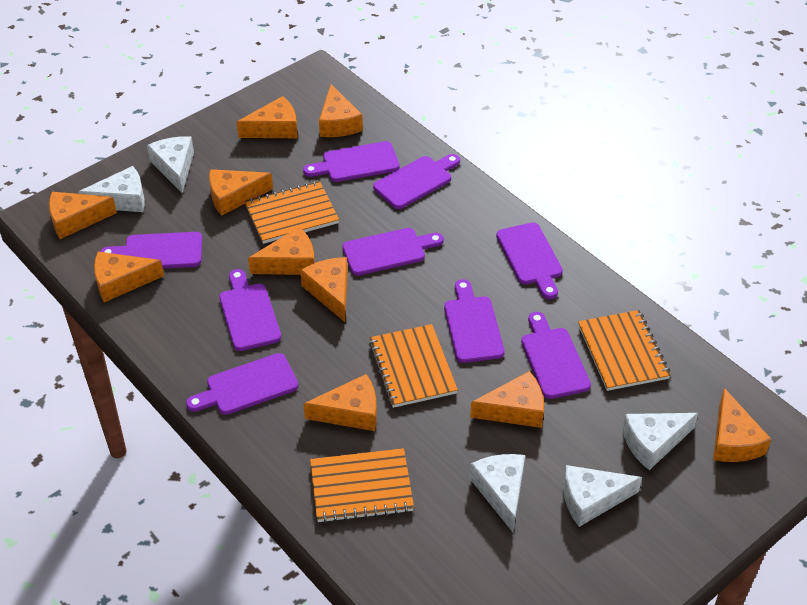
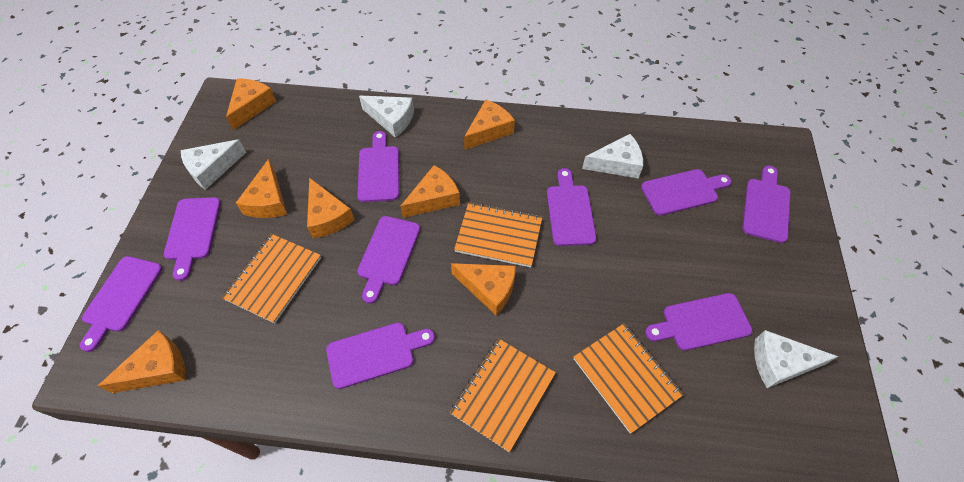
orange cheese: [49,192,117,239] [94,252,164,302] [209,169,273,216] [237,96,297,138] [248,227,315,275] [300,257,348,322] [304,374,377,431] [319,84,363,137] [470,371,544,428] [713,388,771,462] = 10 -> [98,330,185,393] [226,78,276,130] [236,159,287,218] [307,178,354,238] [400,165,460,218] [451,263,516,315] [464,100,515,150] = 7
white cheese: [78,166,144,212] [147,136,194,193] [470,454,525,532] [563,465,642,527] [622,413,699,470] = 5 -> [181,139,246,190] [359,96,414,138] [582,134,643,178] [754,330,838,388] = 4

